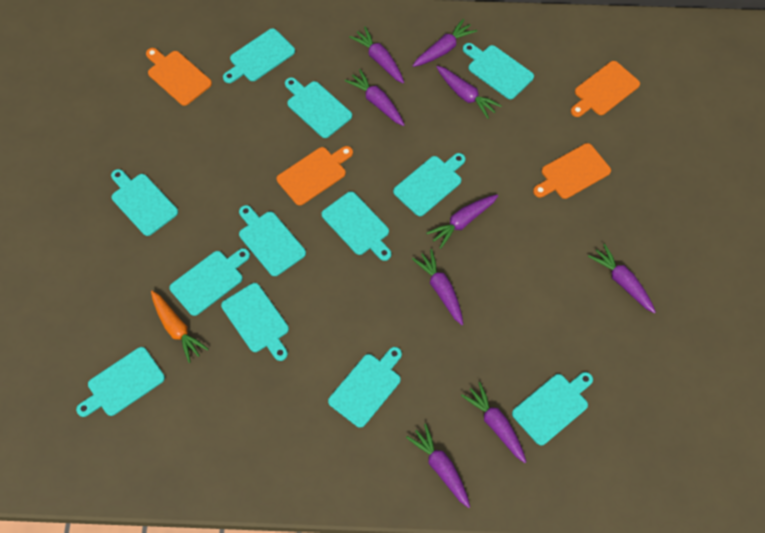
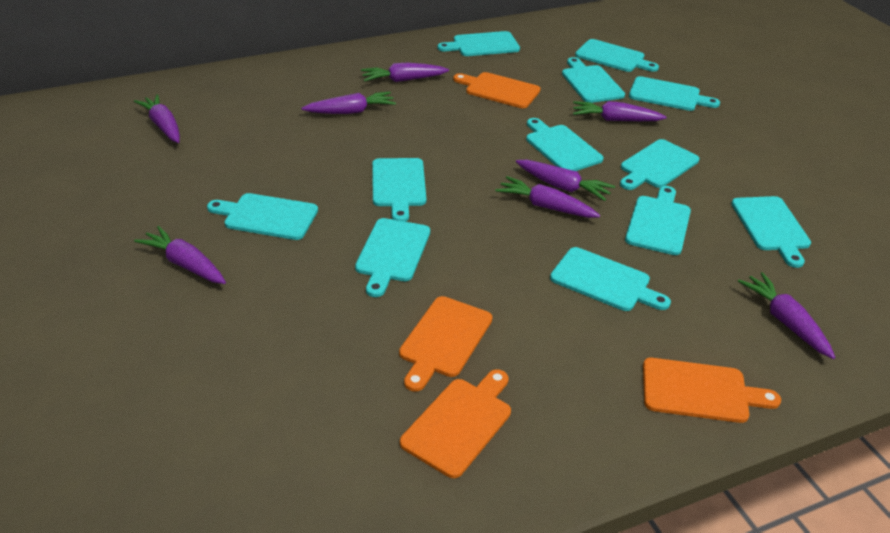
orange carrot: [151,291,209,363] = 1 -> none = 0
purple carrot: [345,69,404,126] [349,27,404,83] [406,424,470,508] [412,249,463,325] [413,19,477,67] [426,195,498,249] [436,66,502,119] [461,382,526,463] [588,244,656,313] = 9 -> [134,94,180,143] [134,226,226,284] [302,92,396,114] [361,63,449,82] [496,176,600,218] [516,160,615,201] [573,101,667,121] [738,272,835,359] = 8

